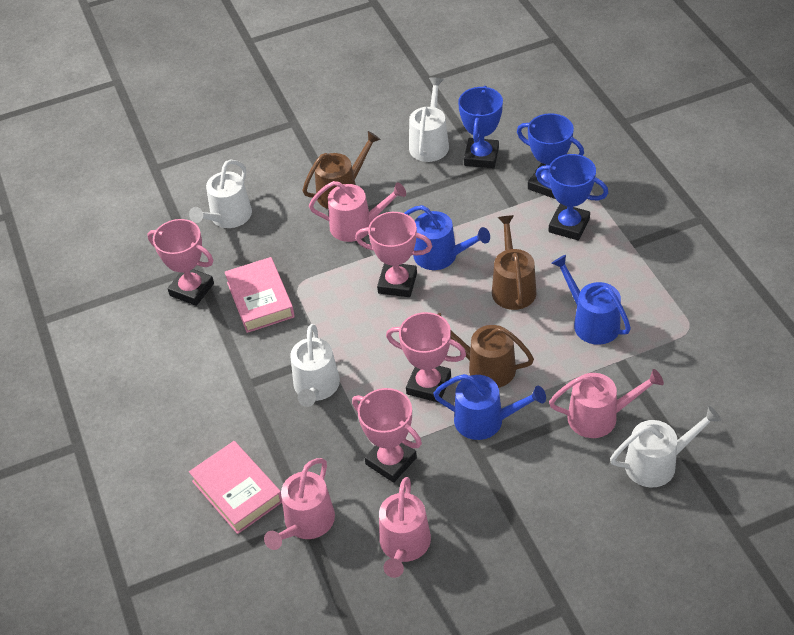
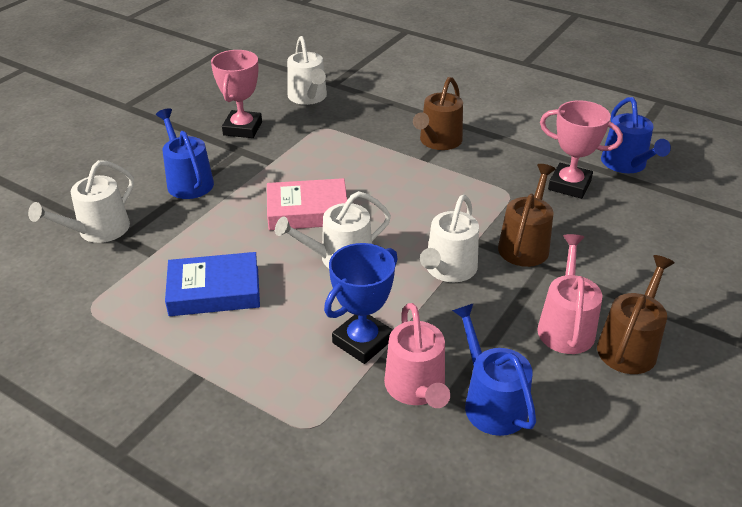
blue book: none = 0 -> [165,252,260,316] = 1
blue trophy: [458,86,503,168] [517,113,584,199] [535,154,608,241] = 3 -> [324,243,397,364] = 1
pink book: [189,441,282,534] [225,257,295,333] = 2 -> [267,178,347,230] = 1
pink trophy: [148,219,214,306] [352,388,422,483] [355,212,432,297] [386,312,466,403] = 4 -> [211,50,262,138] [540,100,623,199] = 2
pink watering can: [264,458,335,550] [309,181,406,242] [379,477,431,578] [549,369,664,438] = 4 -> [384,303,450,408] [537,234,603,354] = 2

